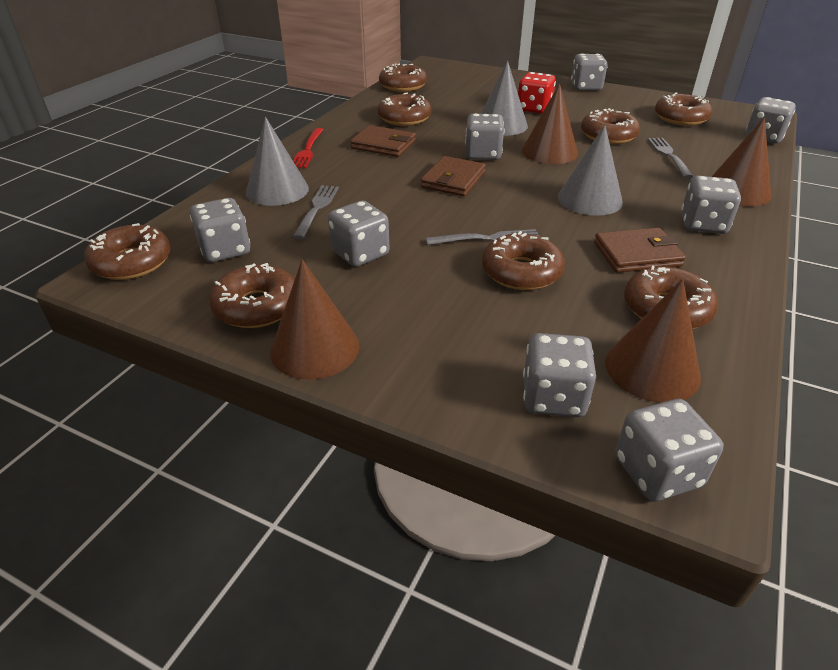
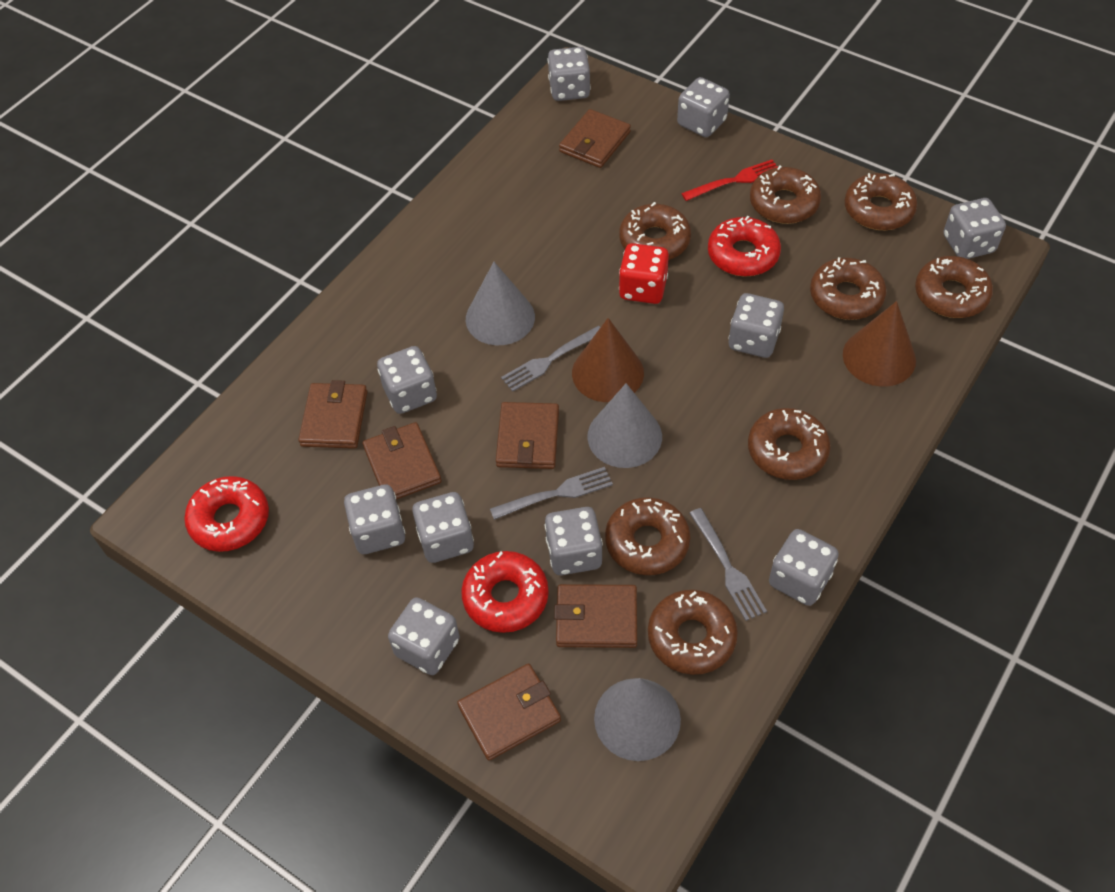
brown cone: [270,259,360,380] [522,83,578,164] [605,279,701,403] [712,117,771,207] = 4 -> [572,318,644,402] [843,301,916,387] = 2
brown wallet: [350,125,416,157] [421,156,486,196] [594,228,686,273] = 3 -> [299,380,367,449] [363,422,442,499] [457,663,561,761] [496,402,559,469] [554,584,637,648] [559,109,631,168] = 6
grey dice: [190,198,250,262] [328,201,389,267] [465,113,505,160] [523,333,596,417] [571,54,608,90] [615,399,723,501] [681,176,741,234] [746,97,796,144] = 8 -> [344,485,405,554] [377,346,437,414] [388,597,460,675] [412,492,474,563] [545,507,603,575] [548,47,591,101] [677,77,730,137] [728,293,784,358] [769,529,839,606] [943,198,1006,259] = 10
red donut: none = 0 -> [184,476,269,552] [461,551,549,633] [708,216,781,277] = 3

